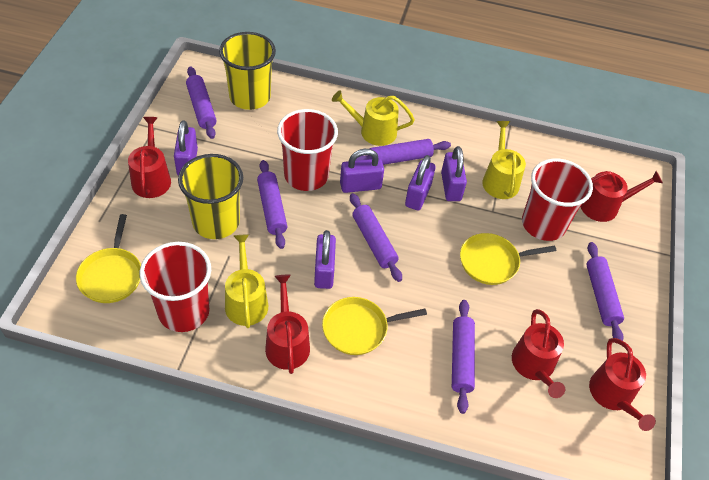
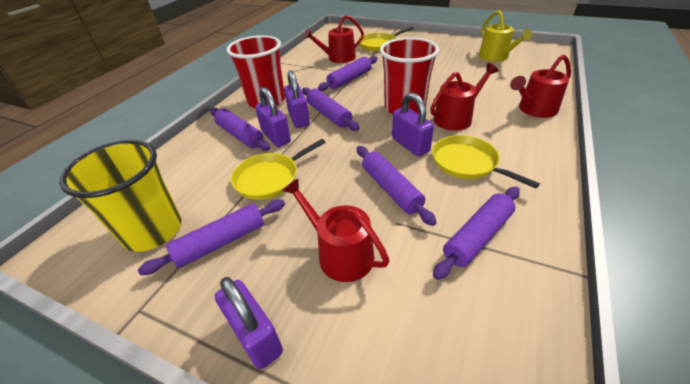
purple padlock: [174,120,198,176] [314,230,336,289] [340,149,384,193] [405,155,436,211] [441,146,467,201] = 5 -> [215,277,283,370] [255,87,291,147] [284,70,310,128] [392,92,434,157] = 4
red cup: [140,242,211,332] [277,109,338,191] [522,159,593,241] = 3 -> [227,35,285,108] [380,37,439,114] = 2
red watering can: [128,117,171,198] [265,275,310,374] [512,309,565,398] [580,171,663,222] [589,338,656,431] = 5 -> [282,178,389,282] [303,15,364,63] [431,63,499,131] [510,55,571,118] = 4
yellow cup: [178,154,243,239] [219,32,276,110] = 2 -> [59,140,182,252] = 1
yellow watering can: [225,234,268,328] [332,90,415,146] [482,121,526,199] = 3 -> [479,10,532,62] = 1

